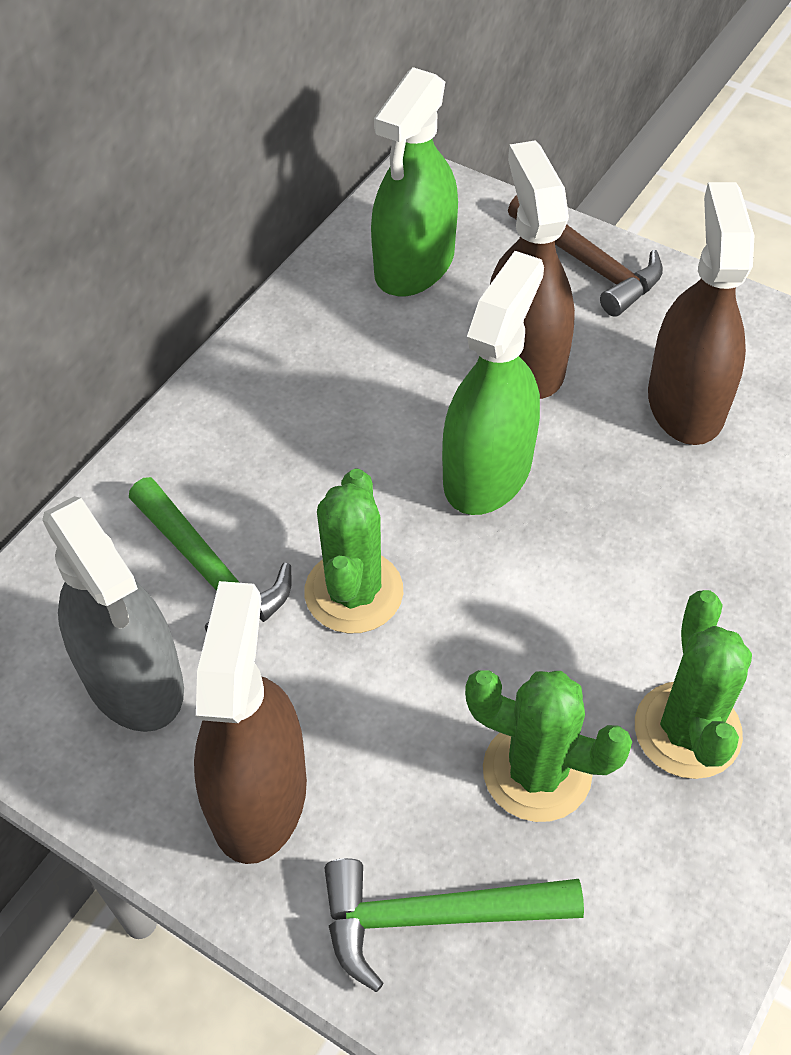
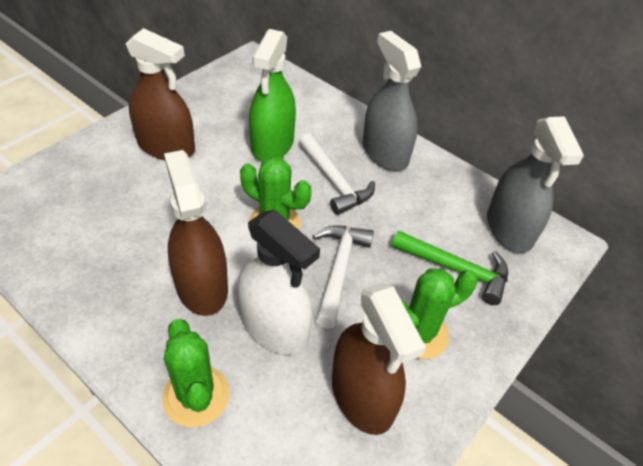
brown hammer: [508,195,663,317] = 1 -> none = 0
green hammer: [129,477,292,632] [324,858,584,992] = 2 -> [392,231,508,305] = 1
green spray bottle: [371,67,458,296] [442,251,544,515] = 2 -> [249,29,296,161] = 1
grey spray bottle: [42,496,184,732] = 1 -> [363,31,421,171] [487,116,584,253] = 2
white hammer: none = 0 -> [299,133,375,215] [313,225,374,329] = 2
white spray bottle: none = 0 -> [237,209,320,355] = 1

